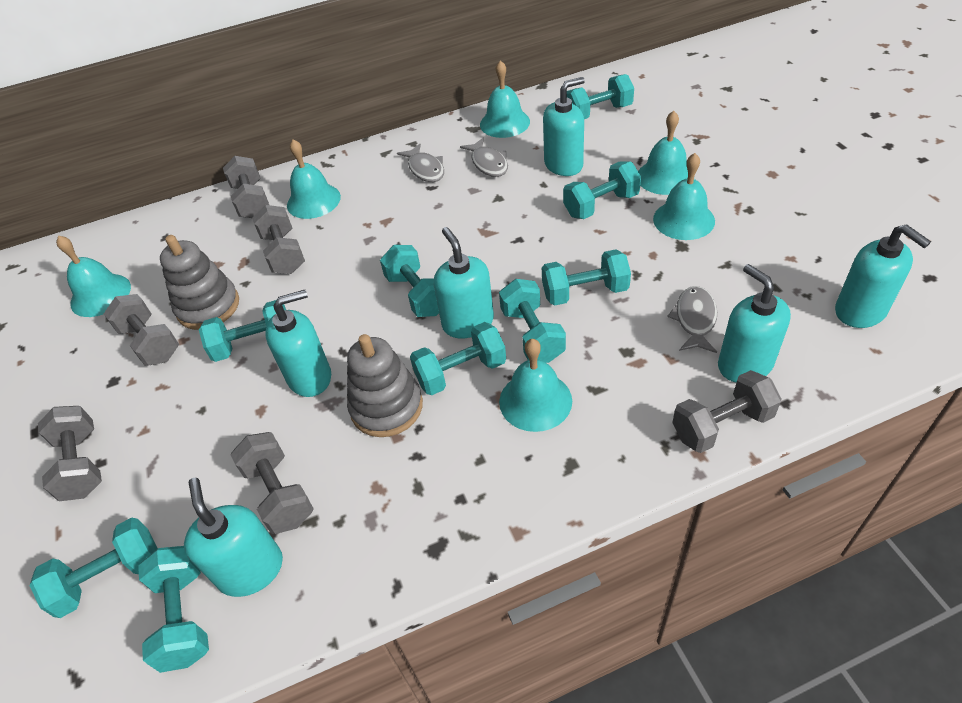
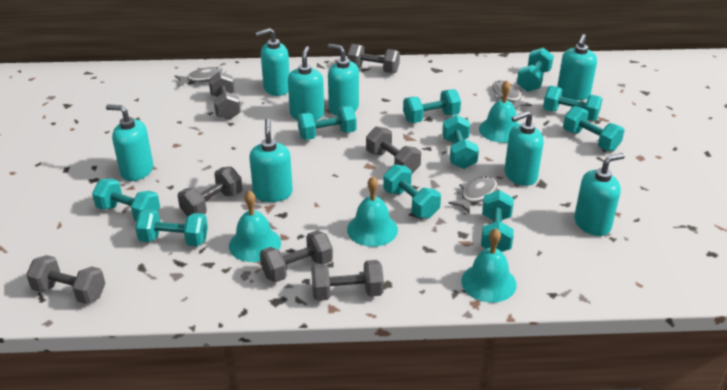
grey dumbbell: [38,406,102,501] [104,294,179,366] [223,156,269,218] [230,432,314,534] [252,205,305,274] [672,370,781,453] = 6 -> [26,255,105,304] [178,167,243,217] [208,72,241,120] [260,230,333,283] [311,260,384,301] [347,44,400,73] [366,126,421,175] = 7
grey stacking toy: [160,235,239,330] [347,334,423,437] = 2 -> none = 0
turquoise bell: [56,236,131,317] [287,139,341,219] [480,60,530,138] [499,339,572,432] [638,111,688,195] [653,153,715,240] = 6 -> [229,191,281,262] [347,177,398,247] [461,228,517,303] [479,81,518,143] = 4
turquoise dumbbell: [30,517,158,618] [138,546,209,673] [199,300,286,362] [380,245,439,317] [410,322,506,395] [499,279,566,363] [542,249,631,306] [563,161,641,219] [567,74,634,119] = 9 -> [92,178,160,221] [135,209,208,246] [297,106,356,140] [383,164,441,218] [403,89,461,123] [442,115,479,169] [481,190,514,252] [517,48,554,92] [543,86,603,121] [563,106,625,151] = 10
turquoise soap dispenser: [184,478,283,597] [265,290,331,397] [434,227,494,339] [543,77,585,176] [718,264,791,383] [835,224,931,328] = 6 -> [106,105,153,181] [249,118,293,202] [255,28,290,96] [288,46,324,121] [328,44,359,116] [504,111,544,186] [557,34,597,100] [574,153,625,236] = 8

